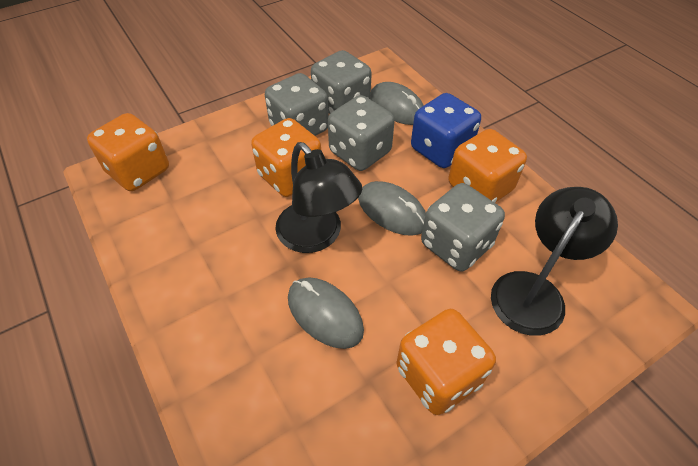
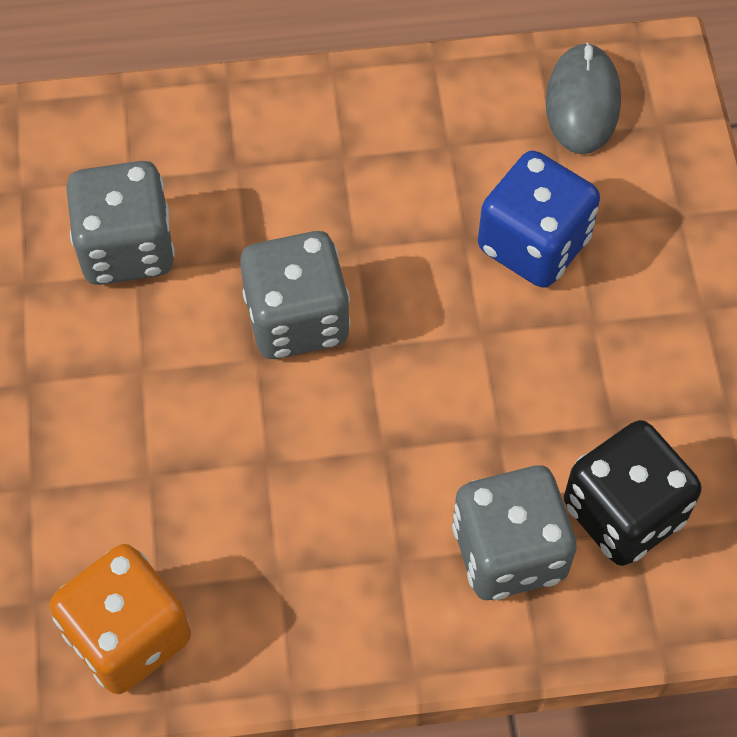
black dice: none = 0 -> [564,420,702,566] = 1
black lamp: [275,142,362,253] [491,187,618,336] = 2 -> none = 0
grey dice: [265,73,329,136] [311,50,372,114] [328,95,395,171] [421,183,505,271] = 4 -> [66,161,175,285] [240,231,350,359] [452,466,577,600] = 3
grey mouse: [288,277,364,349] [358,181,426,236] [370,82,424,125] = 3 -> [546,42,621,154] = 1
orange dice: [87,113,169,191] [251,118,321,197] [397,309,496,415] [448,129,527,203] = 4 -> [50,544,191,694] = 1

